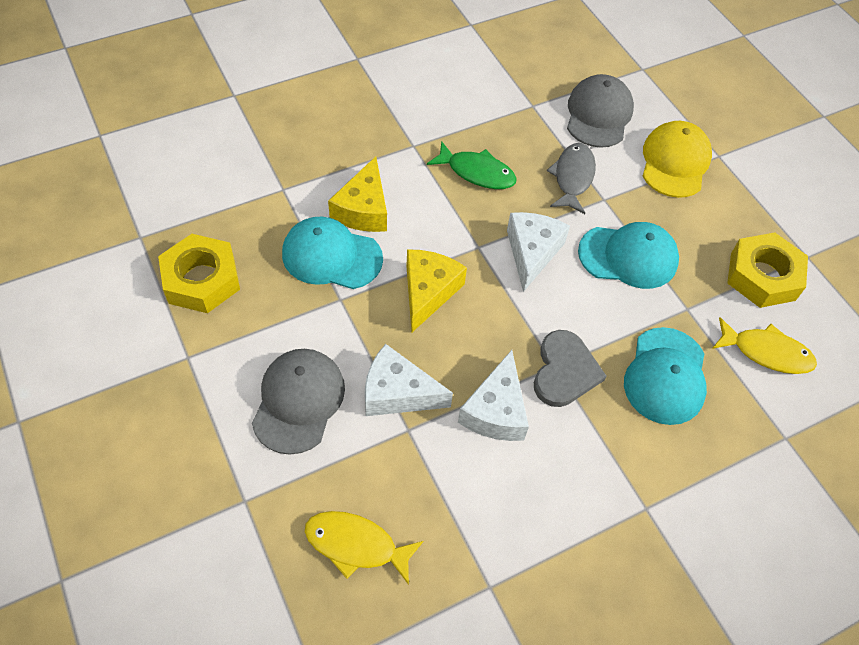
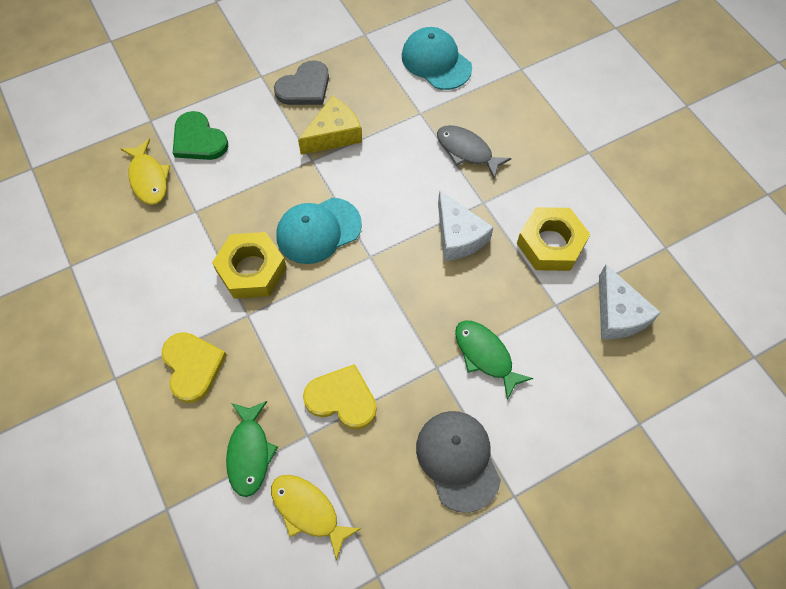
green fish: [427,141,517,189] = 1 -> [226,401,278,497] [455,320,533,400] = 2
green heart: none = 0 -> [173,111,228,160] = 1
grey cap: [252,349,345,455] [567,74,634,148] = 2 -> [416,411,501,513] = 1
turquoise cap: [282,217,383,289] [578,222,679,289] [624,327,707,425] = 3 -> [276,198,362,264] [402,27,472,90] = 2
white cheese: [365,344,453,416] [458,350,529,441] [507,212,570,292] = 3 -> [438,190,494,261] [599,265,661,339] = 2
yellow cap: [643,121,712,198] = 1 -> none = 0
yellow cheese: [328,156,387,232] [406,249,467,332] = 2 -> [298,96,362,155] = 1
yellow heart: none = 0 -> [162,332,227,403] [303,364,377,429] = 2

